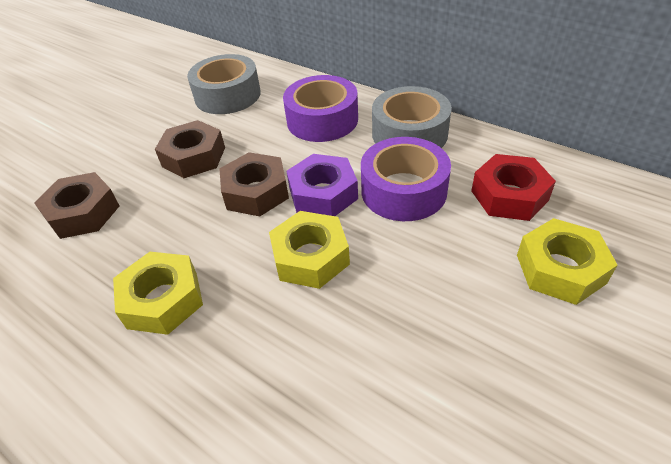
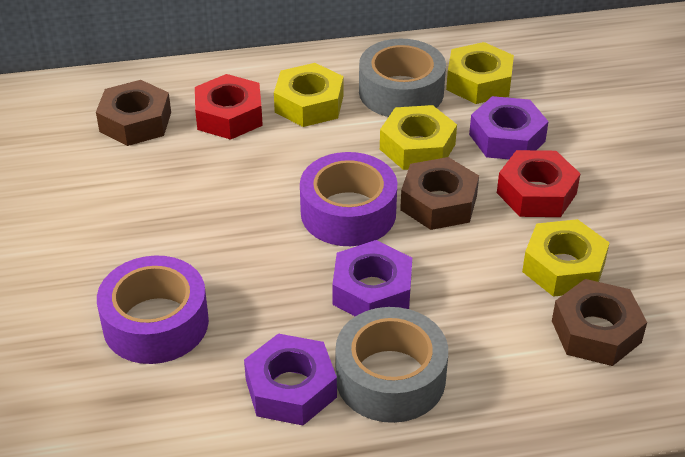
purple nut: [286,154,358,216] = 1 -> [244,333,337,425] [332,240,412,316] [469,96,549,159] = 3
red nut: [471,154,556,221] = 1 -> [195,74,263,140] [497,150,581,217] = 2
yellow nut: [113,252,203,335] [269,211,350,289] [517,218,617,305] = 3 -> [274,63,343,127] [380,105,457,170] [446,42,514,104] [522,219,610,297] = 4

